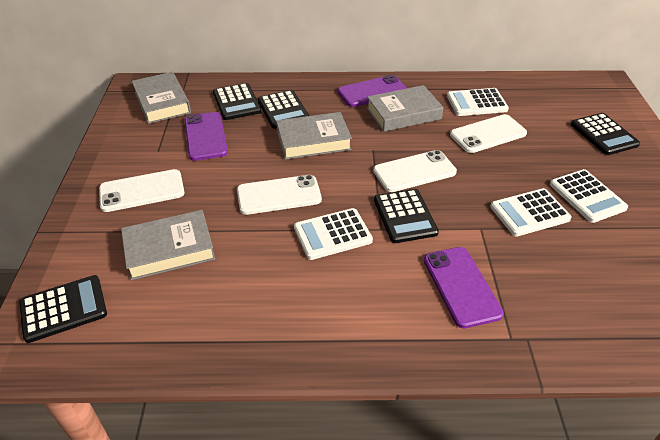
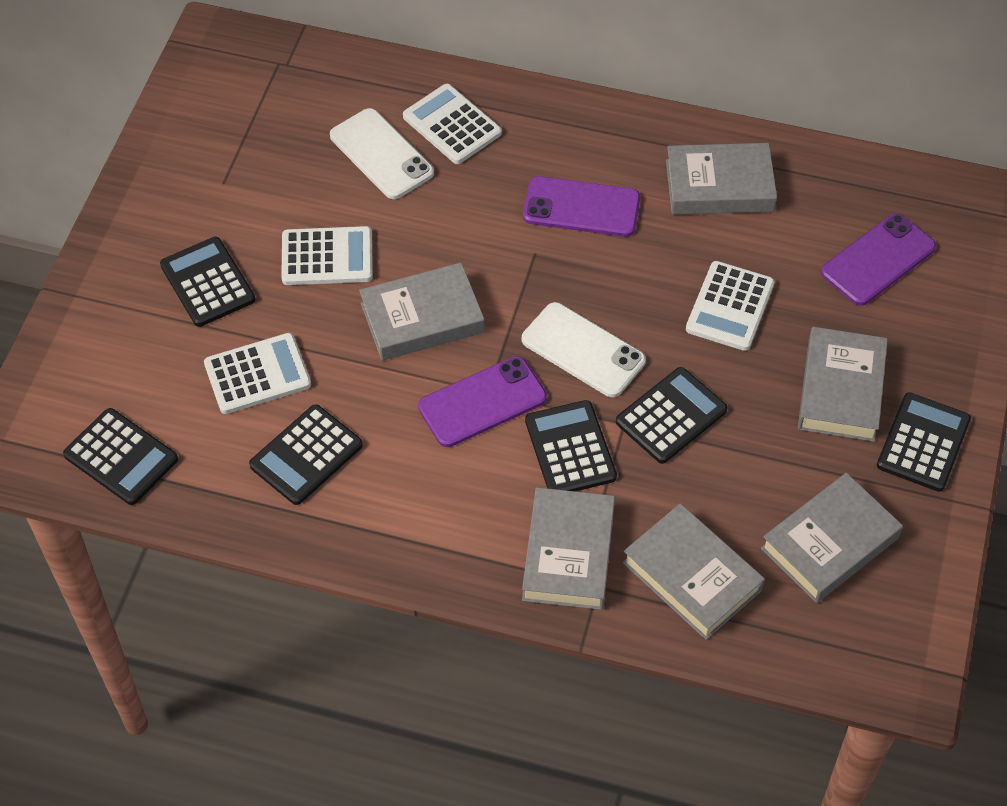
black calculator: [19,275,107,343] [213,83,262,120] [258,90,309,129] [374,189,439,243] [571,113,640,155] = 5 -> [63,408,178,505] [160,237,255,327] [249,404,363,505] [525,400,617,491] [616,367,728,464] [877,392,971,492] = 6
grey book: [121,210,215,280] [132,72,191,124] [276,112,352,160] [367,85,444,132] = 4 -> [359,262,485,361] [522,487,615,610] [622,504,765,640] [666,143,777,215] [761,473,903,603] [798,327,888,442] = 6
white phone: [99,169,185,212] [237,175,322,215] [373,150,457,192] [450,114,527,153] = 4 -> [330,108,434,199] [522,302,646,397] = 2

